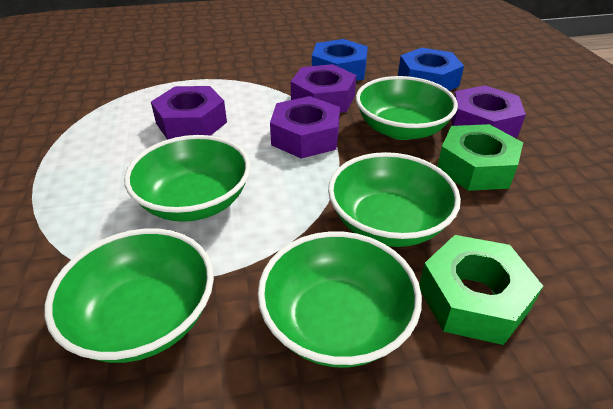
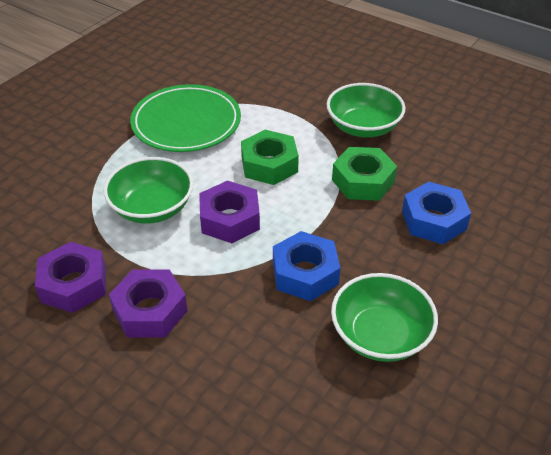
green bowl: [45,229,214,363] [124,135,250,222] [258,231,422,367] [328,152,461,247] [356,76,458,140] = 5 -> [103,157,193,224] [327,83,405,137] [331,273,438,362] = 3
green plate: none = 0 -> [130,84,241,152] = 1
purple nut: [151,86,227,140] [270,96,340,159] [291,64,356,113] [451,85,526,138] = 4 -> [35,242,106,313] [109,269,188,338] [199,180,260,243] = 3

